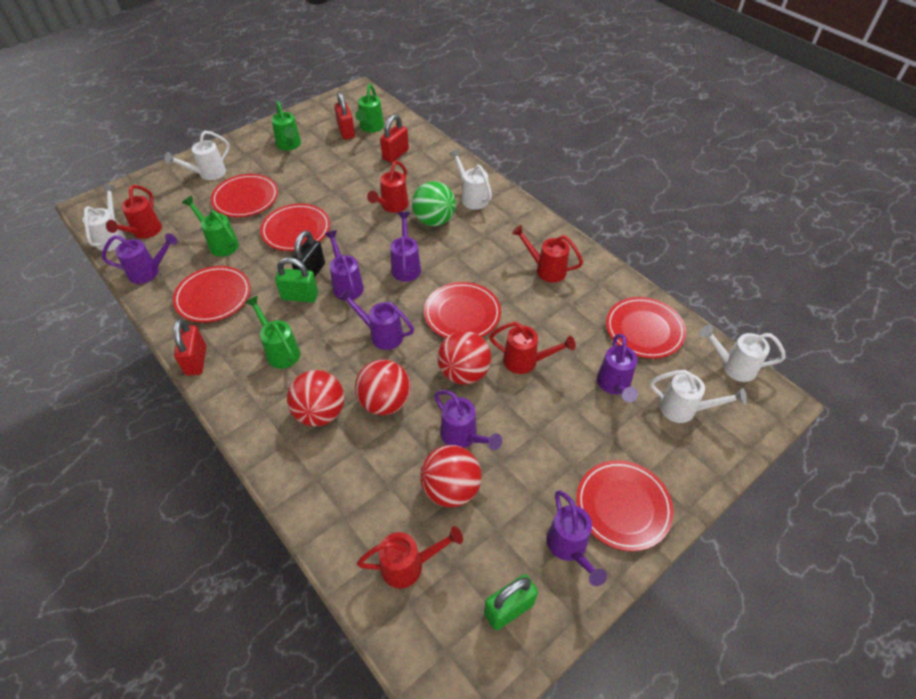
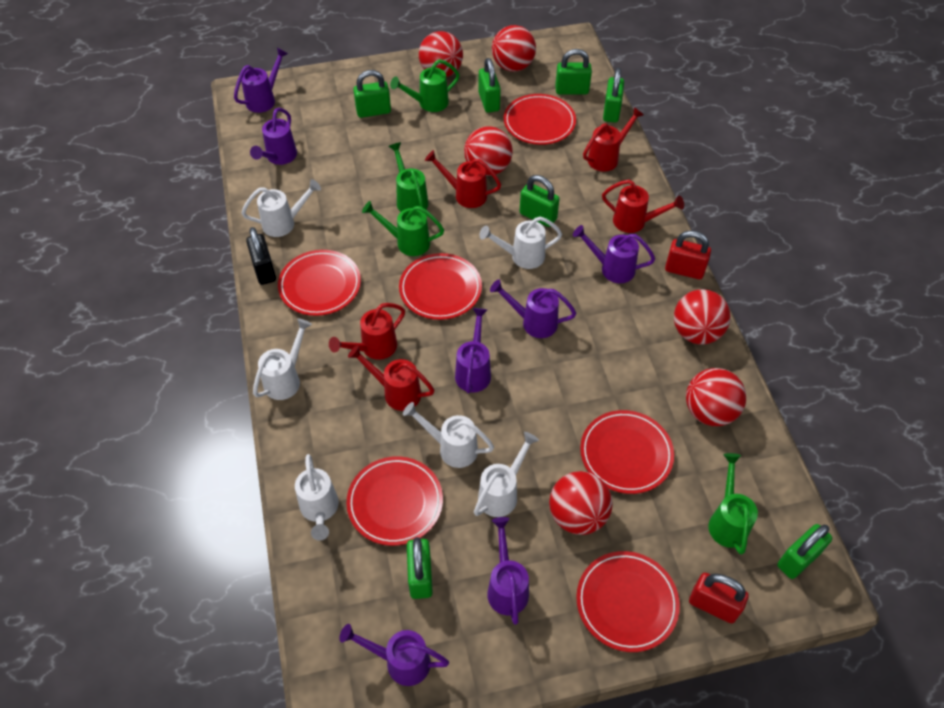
green ball: [412,181,456,226] = 1 -> none = 0
green padlock: [275,257,318,302] [484,574,538,630] = 2 -> [353,70,391,118] [407,537,433,599] [479,58,501,113] [520,175,559,227] [555,49,592,95] [603,68,624,123] [777,524,832,579] = 7
red ball: [287,370,345,426] [355,359,411,415] [420,445,482,508] [438,331,491,384] = 4 -> [419,31,463,77] [464,126,513,176] [492,25,536,72] [549,471,612,535] [674,289,731,344] [686,368,746,426] = 6
red padlock: [173,318,206,376] [334,91,355,140] [380,114,409,163] = 3 -> [665,230,711,279] [689,573,749,623] = 2
white watering can: [83,184,126,251] [164,131,230,180] [449,149,492,210] [650,370,747,423] [700,325,786,382] = 5 -> [241,179,321,237] [253,318,312,400] [295,454,339,541] [403,402,494,468] [474,432,539,517] [479,217,562,269] = 6

